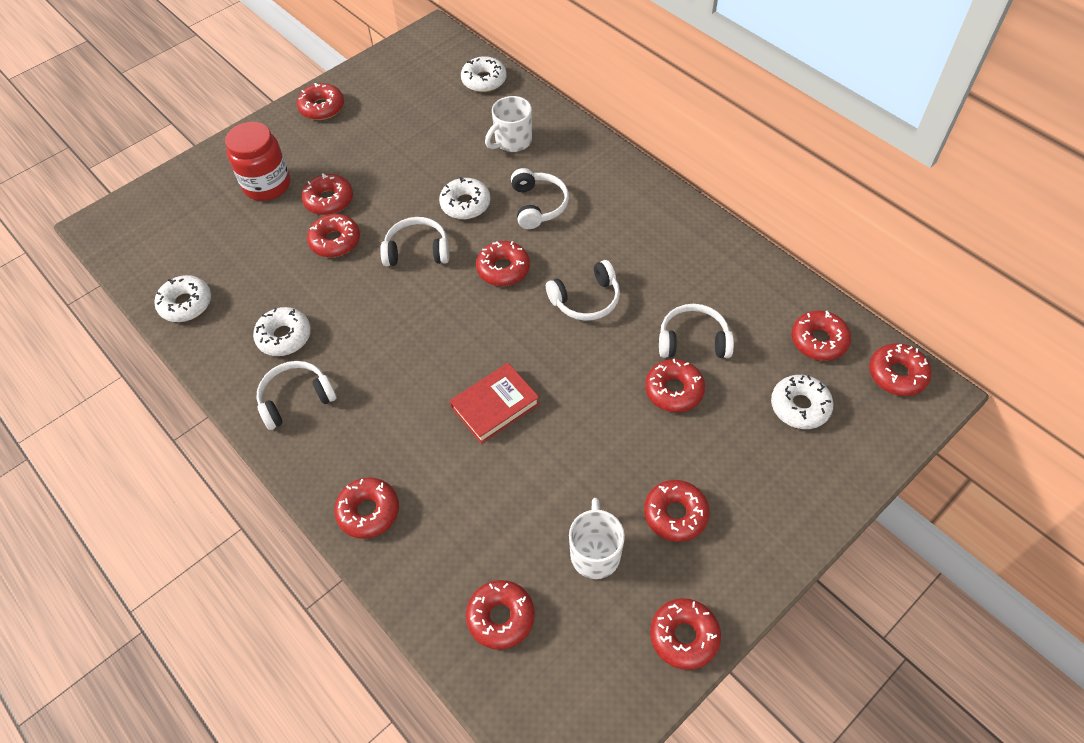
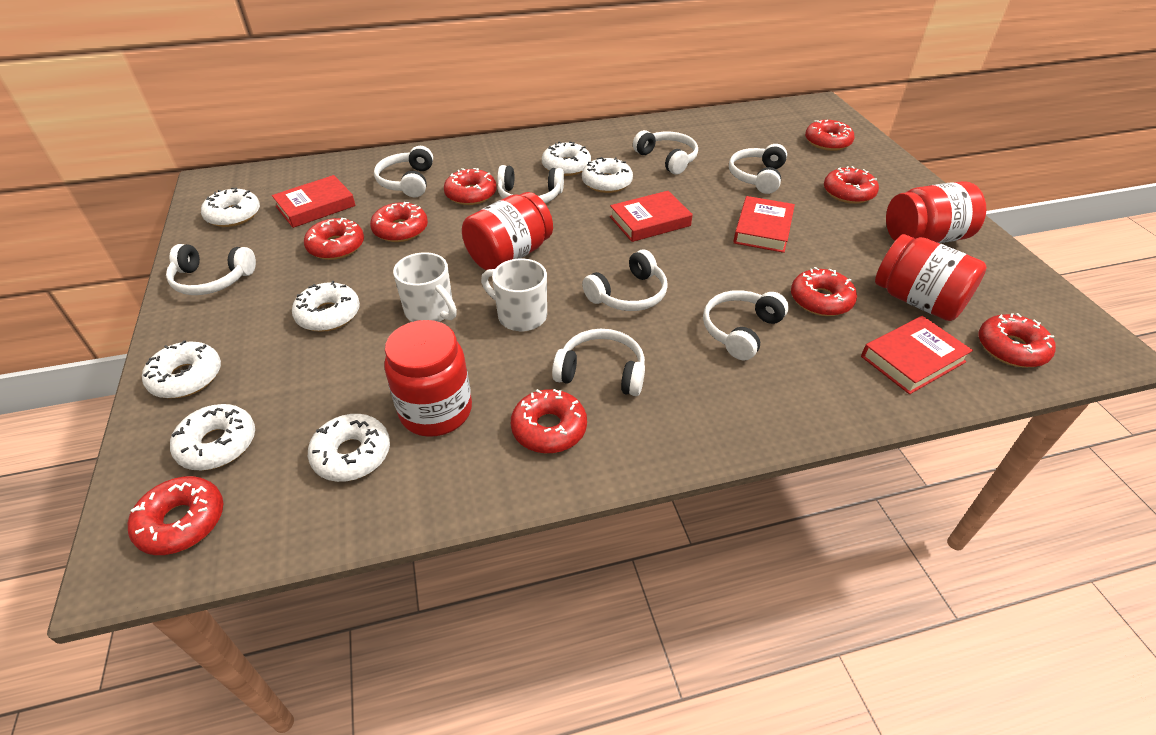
red book: [450,363,540,444] = 1 -> [272,175,356,228] [610,191,693,242] [733,196,795,253] [861,316,973,394] = 4
red donut: [297,83,344,120] [302,173,353,215] [307,214,360,257] [334,477,399,539] [466,580,535,650] [476,241,530,286] [644,480,709,542] [645,359,705,412] [650,598,721,670] [792,310,851,361] [869,343,931,396] = 11 -> [128,476,224,555] [304,218,364,260] [370,202,428,242] [444,168,496,205] [511,389,587,453] [791,267,857,316] [805,120,854,151] [824,166,879,204] [978,313,1056,367] = 9
red jar: [225,122,290,201] = 1 -> [384,320,472,437] [462,192,553,270] [875,234,987,321] [886,181,986,243] = 4
white donut: [155,275,211,322] [253,307,311,356] [439,177,490,219] [461,56,507,92] [771,375,834,429] = 5 -> [142,340,221,398] [170,404,255,470] [201,187,260,227] [292,281,360,332] [308,414,390,482] [542,142,591,176] [582,157,633,193] = 7
white headphones: [256,361,337,430] [380,217,449,266] [511,168,569,229] [546,260,620,321] [659,304,734,358] = 5 -> [166,244,256,295] [374,146,433,198] [497,165,564,203] [552,329,645,396] [582,249,668,311] [633,130,698,175] [703,290,789,360] [729,144,787,194] = 8

